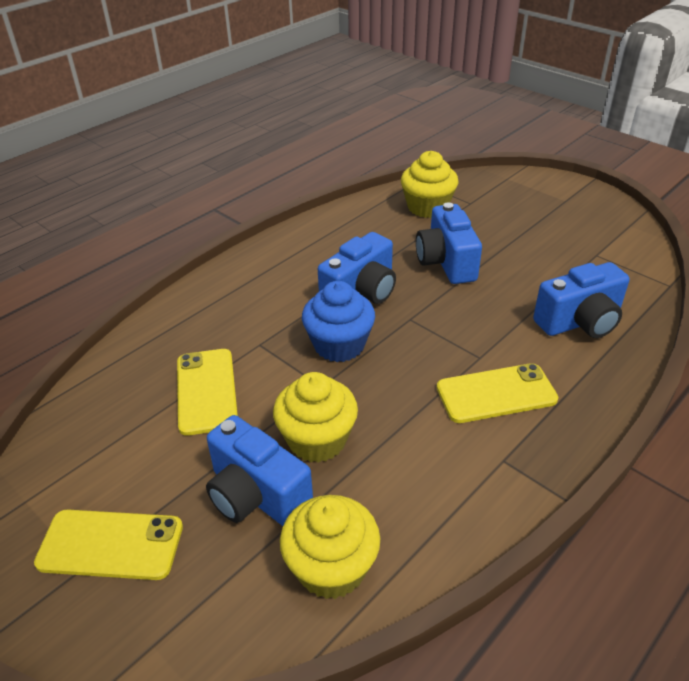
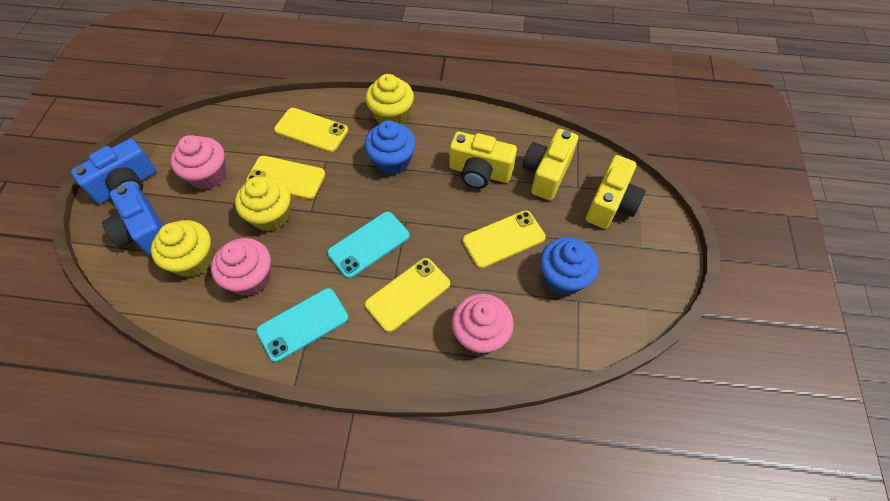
blue camera: [206,415,313,526] [318,232,396,304] [416,202,482,284] [533,262,630,338] = 4 -> [71,139,156,204] [102,182,163,256] = 2
blue cupcake: [302,281,375,362] = 1 -> [364,120,416,175] [540,237,599,295] = 2
pink cupcake: none = 0 -> [170,135,226,190] [211,238,271,296] [452,294,514,354] = 3
turquoise phone: none = 0 -> [256,288,348,362] [327,212,410,278] = 2
yellow camera: none = 0 -> [450,131,517,189] [523,129,578,200] [586,155,646,229] = 3
yellow phone: [34,509,183,580] [177,349,238,436] [437,363,558,423] = 3 -> [246,156,325,199] [274,108,348,152] [365,258,450,332] [462,210,546,268] = 4

